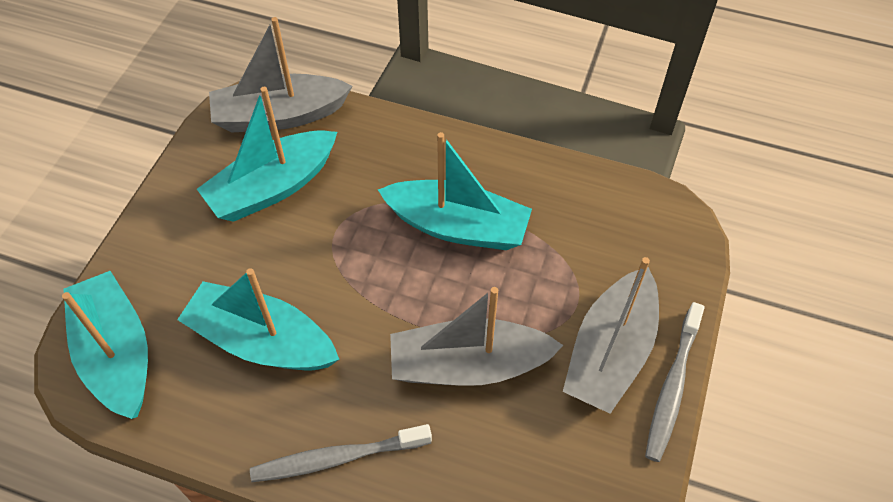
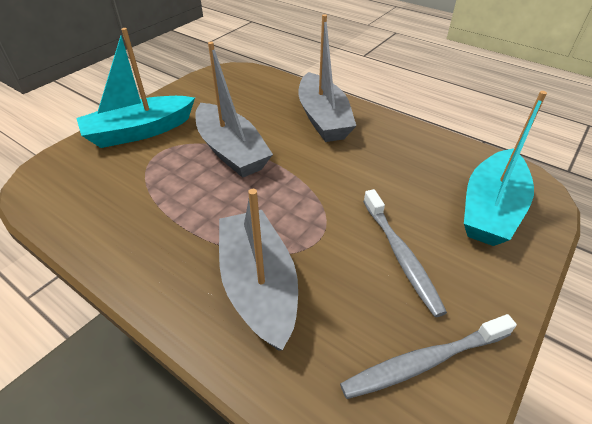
turquoise boat: [62,271,148,419] [177,268,339,370] [197,87,337,222] [378,132,532,250] = 4 -> [76,28,195,148] [464,91,547,246] = 2

